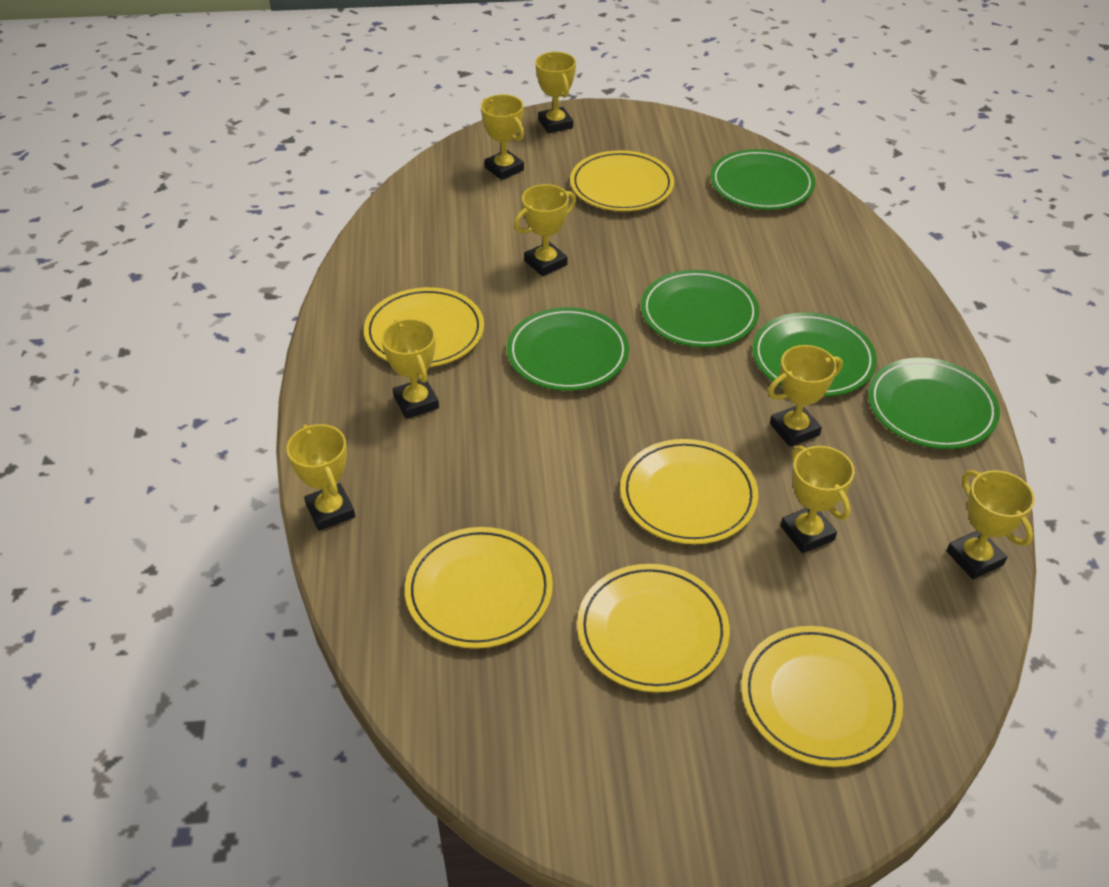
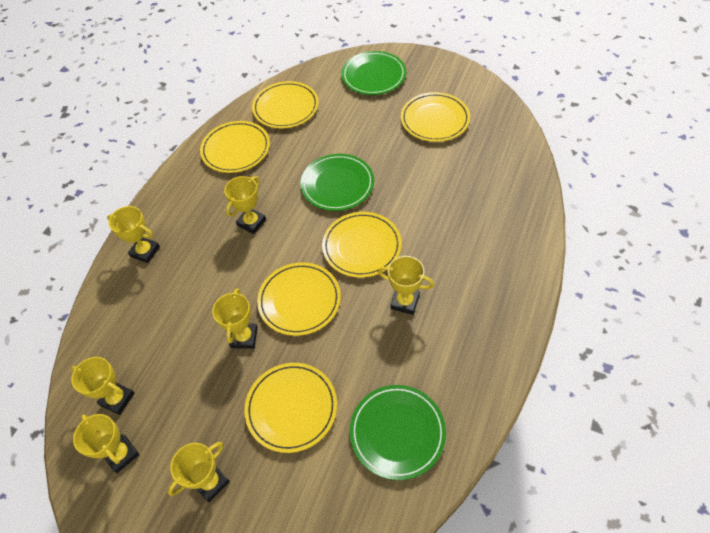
green plate: [507,307,629,391] [641,270,759,347] [710,149,815,210] [752,312,877,397] [868,358,1000,449] = 5 -> [300,154,374,211] [341,51,406,95] [350,385,446,480] = 3
yellow trophy: [286,424,355,531] [381,319,439,419] [481,94,524,180] [514,184,576,276] [535,52,576,133] [768,345,843,447] [780,445,855,553] [947,470,1035,579] = 8 -> [71,357,135,415] [73,414,139,473] [107,206,160,263] [168,442,230,502] [212,288,258,349] [224,176,266,234] [378,256,434,315] = 7

